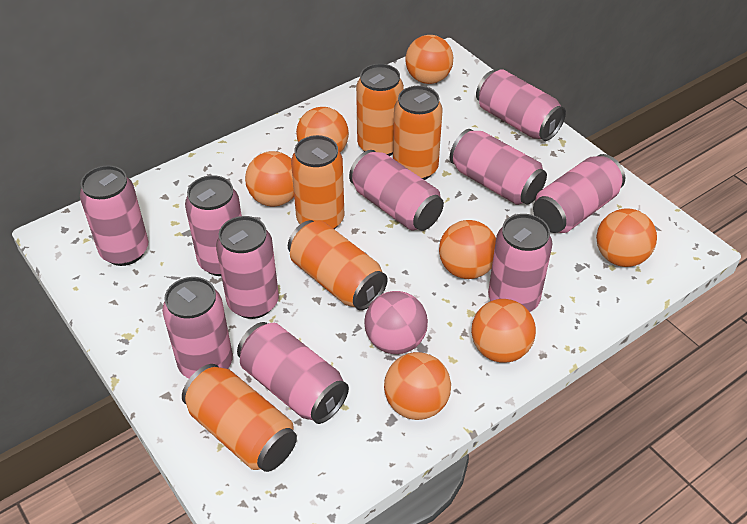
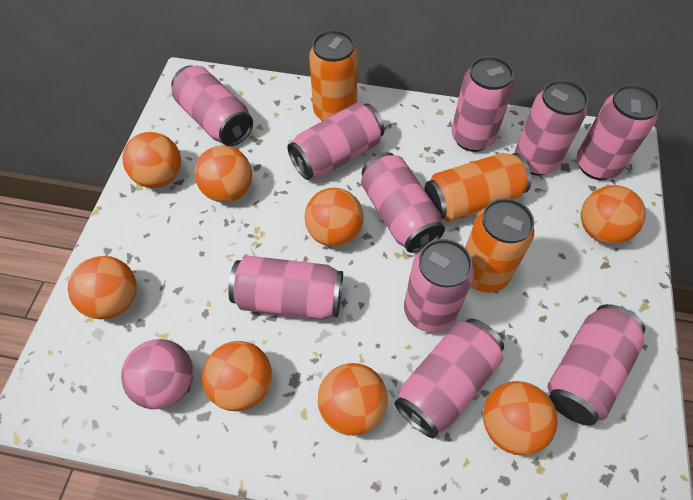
orange ball: [245,151,294,206] [296,107,349,152] [384,352,451,420] [405,35,453,84] [439,220,496,279] [471,299,536,363] [596,208,657,267] = 7 -> [68,256,137,319] [122,132,181,188] [195,145,252,202] [202,341,272,411] [305,188,364,247] [318,363,388,436] [483,381,558,456] [581,185,646,244] = 8
orange can: [182,364,297,472] [288,220,387,310] [291,135,344,229] [356,64,404,156] [393,86,443,180] = 5 -> [309,30,358,121] [425,153,531,222] [465,198,534,293] = 3

